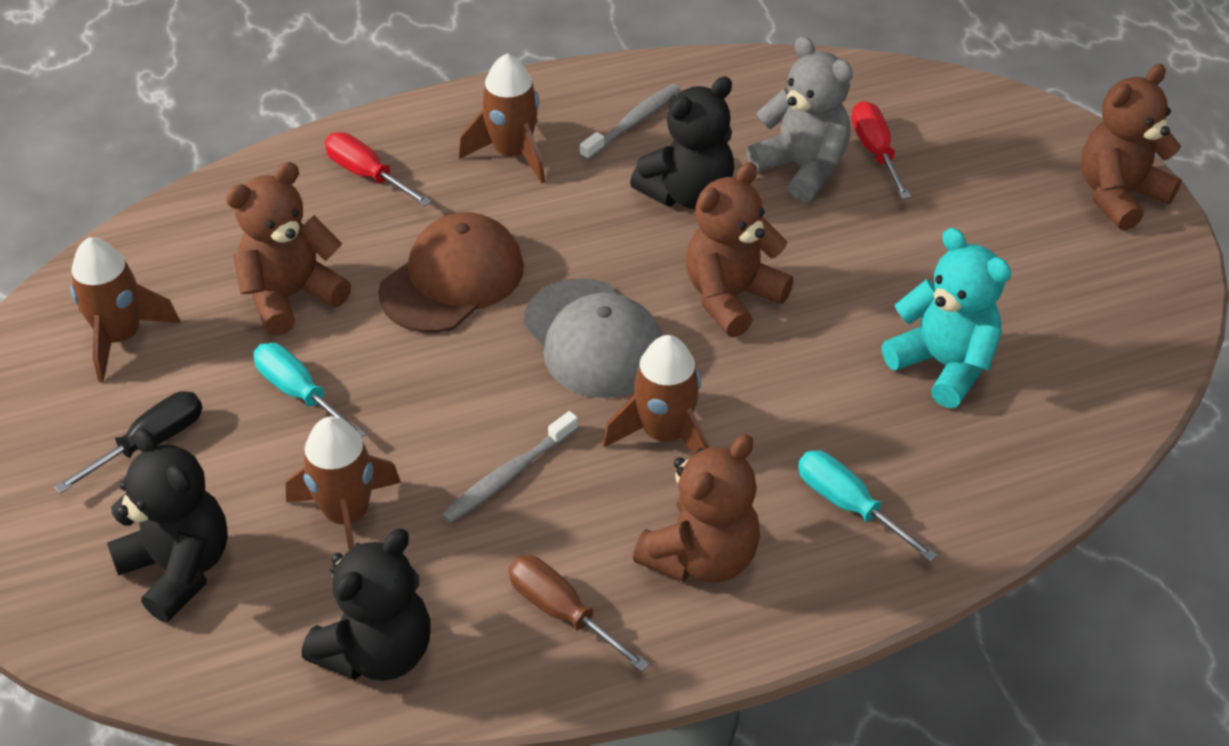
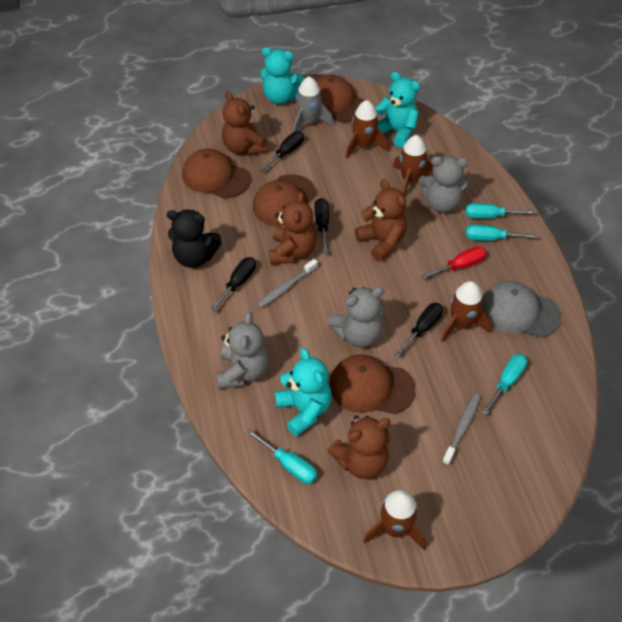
black screwdriver: [54,391,203,494] = 1 -> [210,257,256,312] [259,131,304,172] [315,198,329,254] [394,303,443,358] = 4
black teddy bear: [107,428,228,622] [302,528,430,681] [630,76,734,209] = 3 -> [167,210,222,268] = 1
brown cap: [378,212,524,333] = 1 -> [182,148,250,198] [253,174,316,226] [316,75,365,122] [330,355,415,414] = 4
brown screwdriver: [508,555,649,672] = 1 -> none = 0
grey rocket: none = 0 -> [293,76,334,132] = 1
grey teddy bear: [746,36,853,202] = 1 -> [217,312,269,389] [328,287,384,348] [418,156,471,213] = 3
red screwdriver: [325,132,432,206] [851,101,911,199] = 2 -> [421,246,487,279] = 1
turquoise screwdriver: [254,343,366,437] [798,451,938,562] = 2 -> [246,429,317,484] [465,203,536,219] [466,225,539,241] [482,354,527,416] = 4
turquoise teddy bear: [882,228,1011,408] = 1 -> [260,47,304,104] [274,348,332,437] [375,72,420,147] = 3

